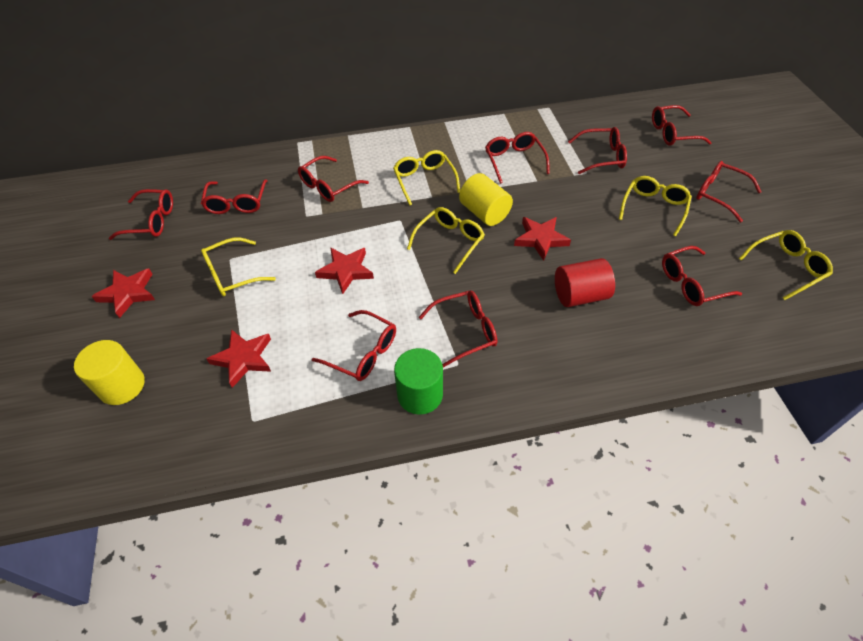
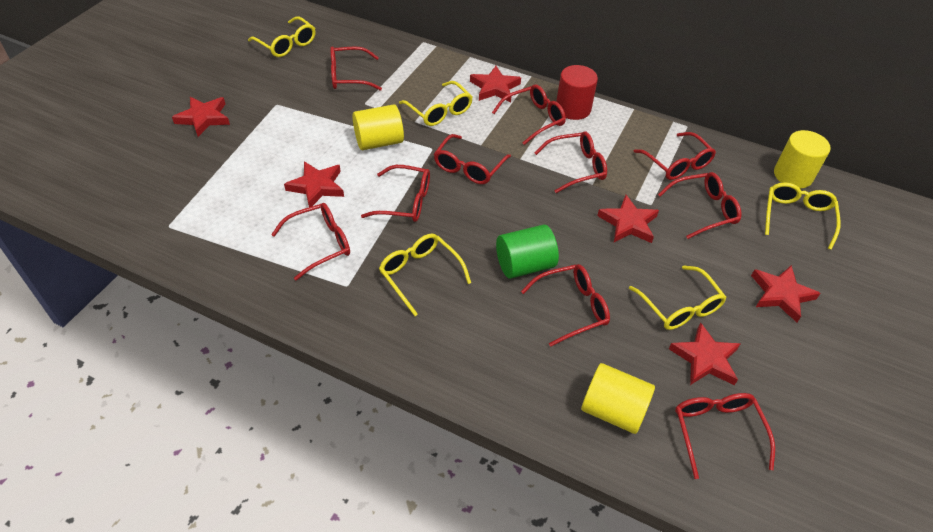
red star: [92,269,155,318] [207,329,271,388] [315,247,374,294] [514,217,571,261] = 4 -> [172,97,230,137] [284,161,344,207] [470,66,521,102] [597,195,659,243] [669,322,740,385] [751,265,821,322] = 6
yellow cylinder: [74,340,145,405] [459,173,513,226] = 2 -> [352,104,404,150] [581,363,655,434] [774,130,830,189] = 3

